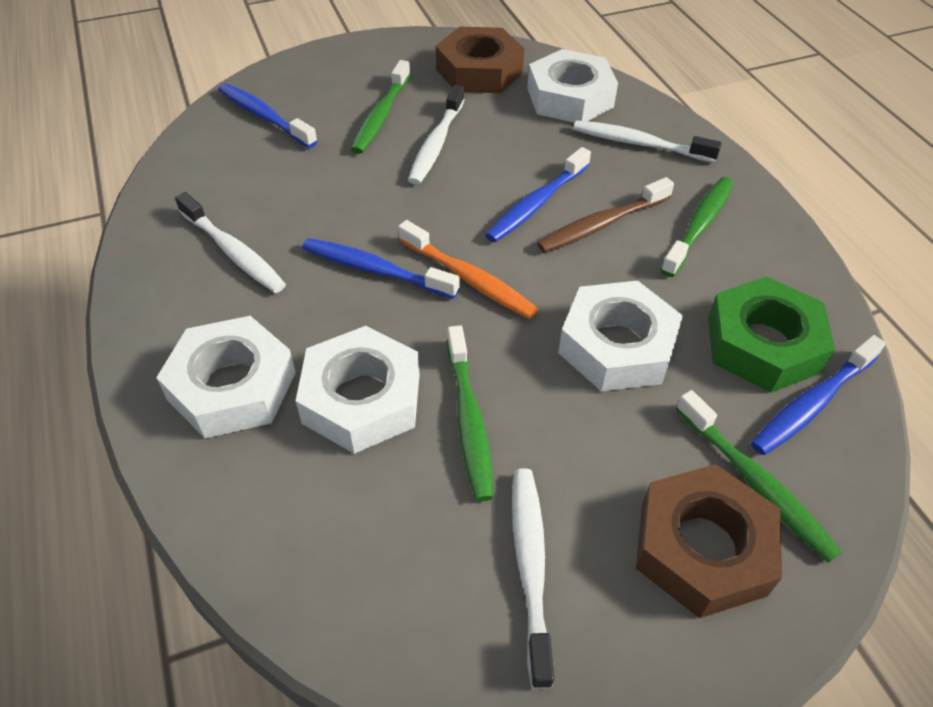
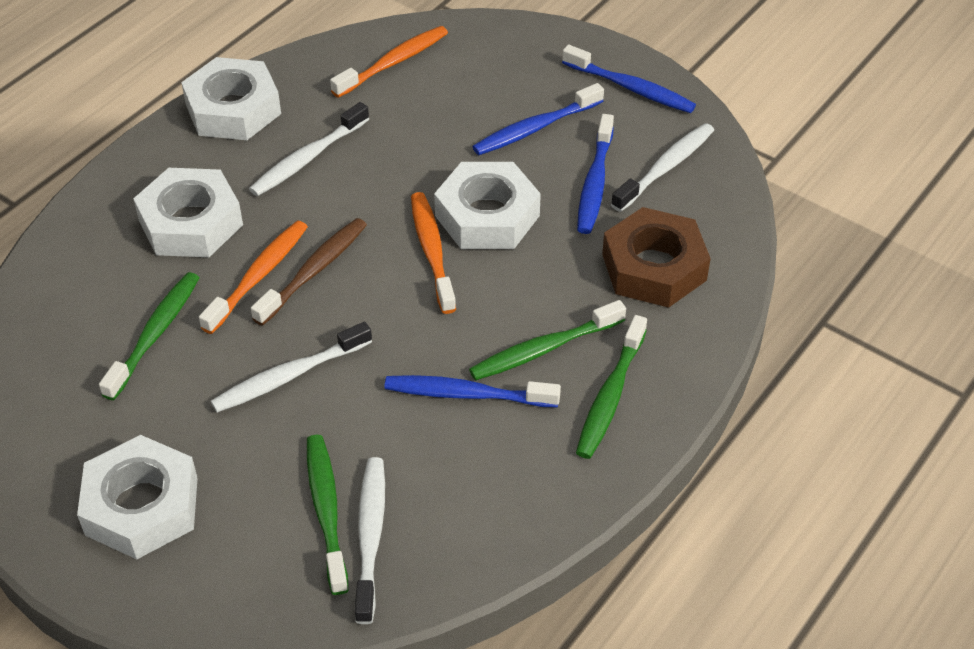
brown nut: [436,27,525,93] [636,464,782,618] = 2 -> [602,207,711,308] = 1
green nut: [708,276,835,393] = 1 -> none = 0
orange toothbrush: [398,220,538,319] = 1 -> [199,221,308,334] [330,26,448,98] [411,192,456,314] = 3

